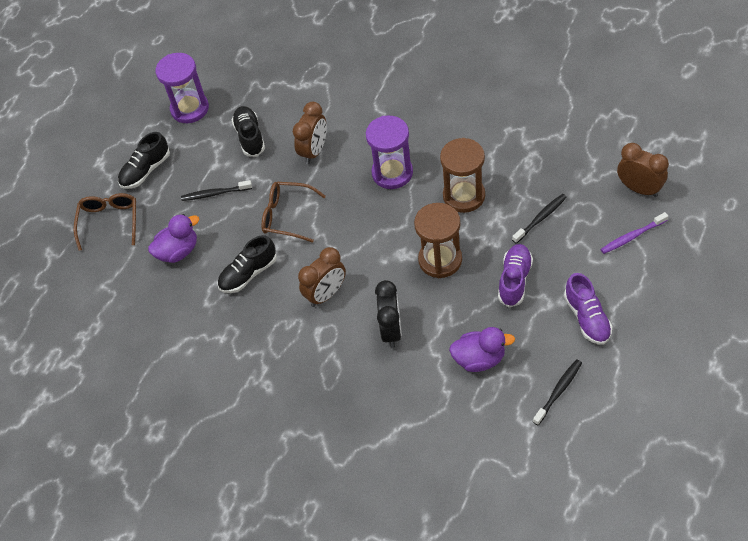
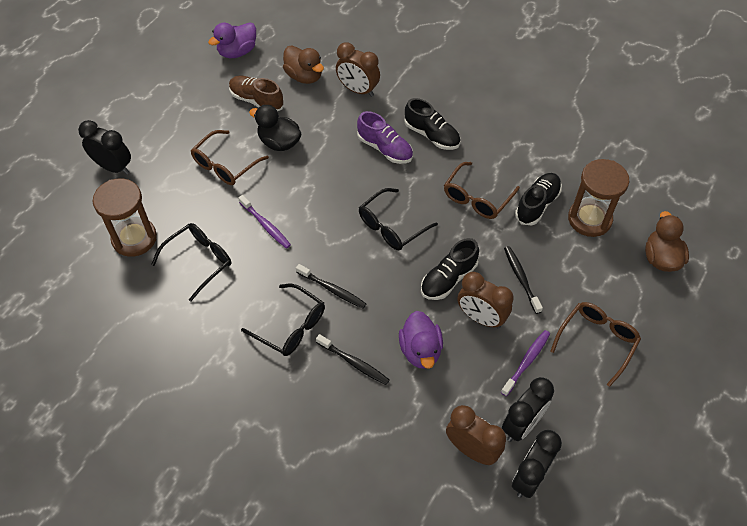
black clock: [375,280,402,348] = 1 -> [78,120,131,175] [502,377,554,442] [512,430,562,498] = 3
black duck: none = 0 -> [249,105,301,151] = 1
black glasses: none = 0 -> [151,223,231,301] [241,284,325,356] [359,188,438,250] = 3
brown duck: none = 0 -> [283,46,324,84] [645,211,689,272] = 2
brown glasses: [74,193,136,251] [262,182,326,243] = 2 -> [191,130,269,185] [444,162,520,219] [550,302,641,387] = 3
brown shoe: none = 0 -> [229,76,284,111] = 1
purple hourglass: [156,53,209,123] [366,115,413,189] = 2 -> none = 0
purple shoe: [498,244,533,307] [564,273,612,345] = 2 -> [357,111,413,164] = 1
purple toothbrush: [600,212,668,254] = 1 -> [238,195,291,249] [501,330,550,396] = 2

